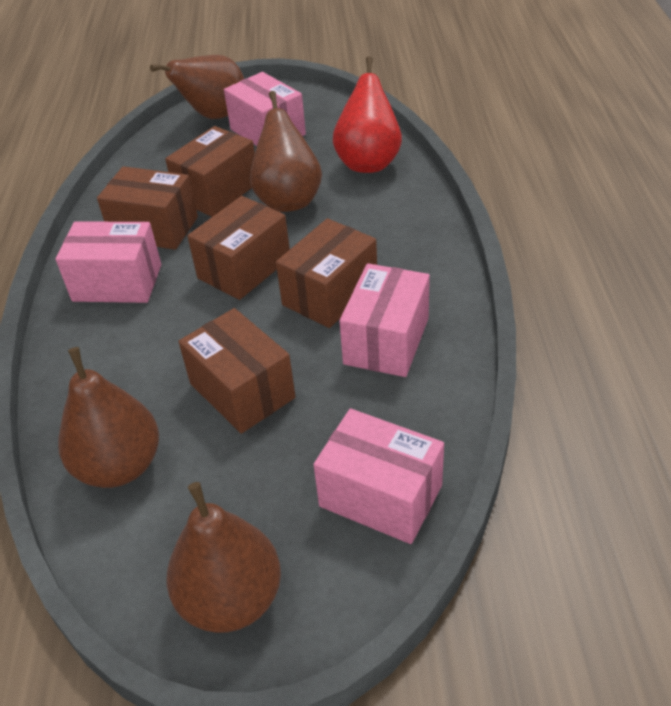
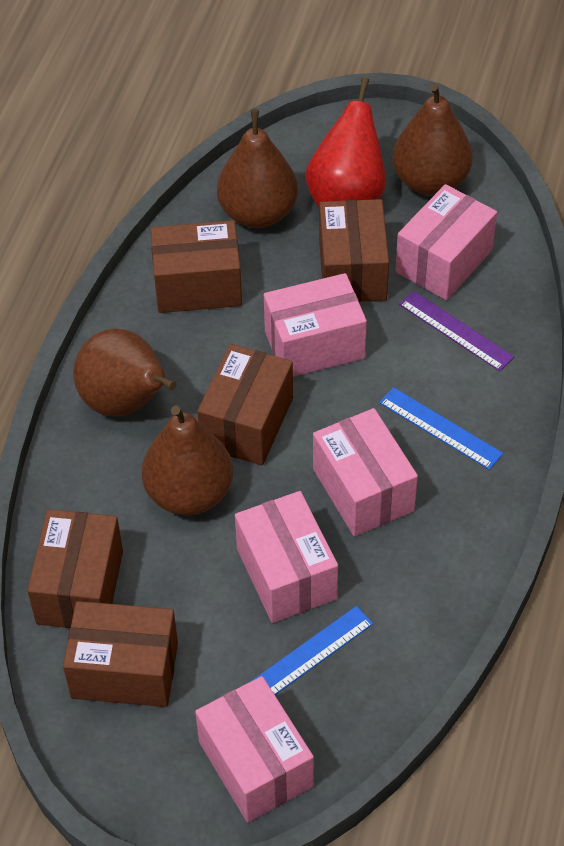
blue ruler: none = 0 -> [250,606,373,695] [379,387,503,470] = 2
pink box: [56,221,161,303] [224,72,306,146] [313,409,444,544] [339,263,430,377] = 4 -> [195,676,314,822] [235,491,338,623] [264,273,367,377] [313,408,418,537] [395,184,497,300] = 5
purple ruler: none = 0 -> [399,291,514,371] = 1

